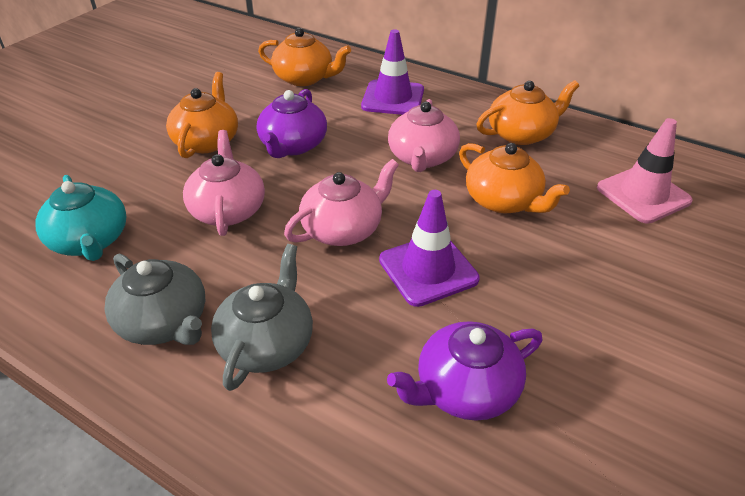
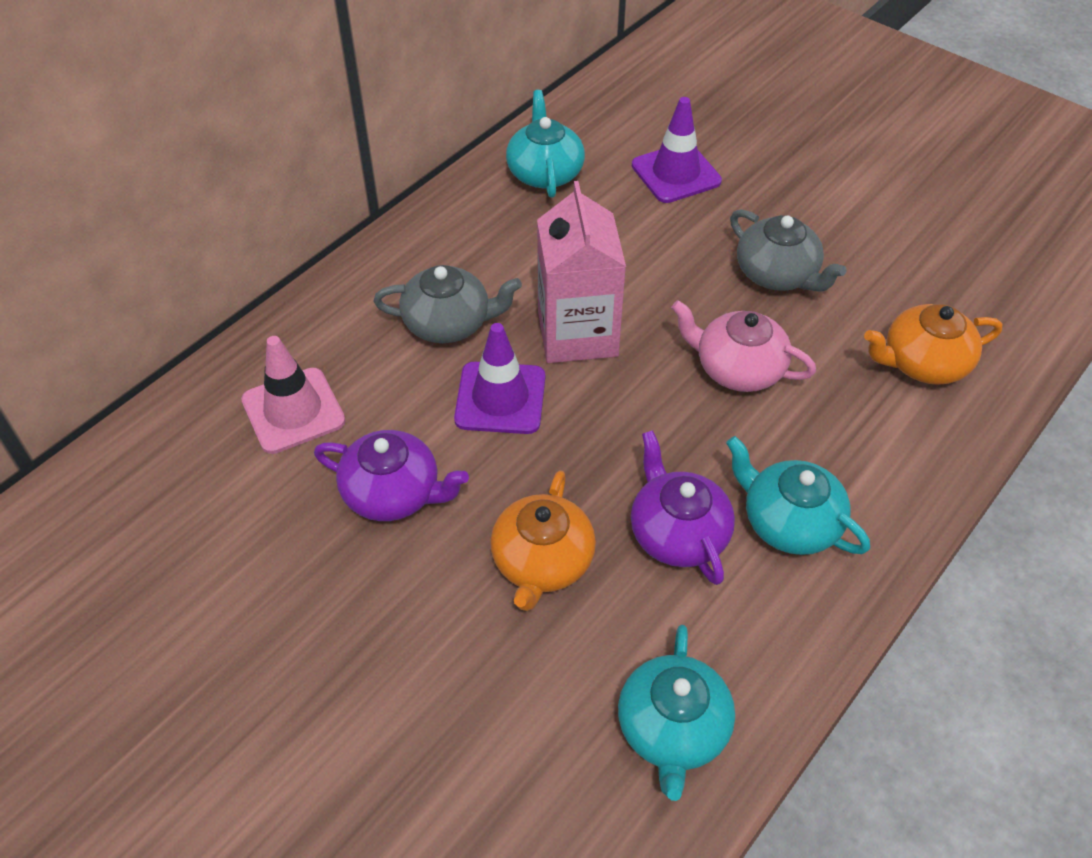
orange teapot: [166,72,238,158] [258,28,351,86] [459,143,570,213] [476,80,579,145] = 4 -> [490,470,596,611] [864,304,1002,385] = 2
pink carton: none = 0 -> [537,181,626,363] = 1
pink teapot: [183,130,265,236] [284,159,399,246] [388,99,460,172] = 3 -> [671,300,816,392] = 1
turquoise teapot: [35,175,127,261] = 1 -> [506,90,585,198] [618,625,735,801] [726,436,870,555] = 3

